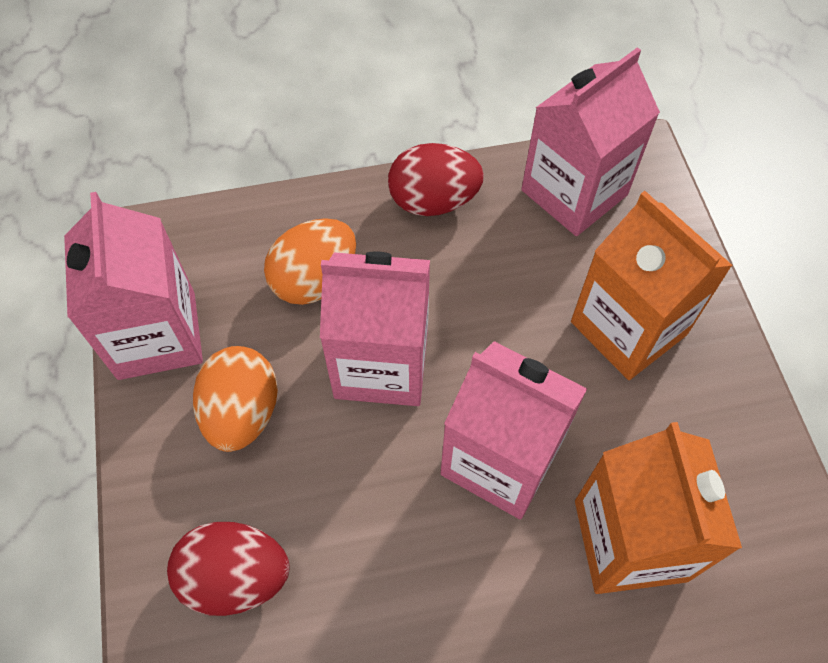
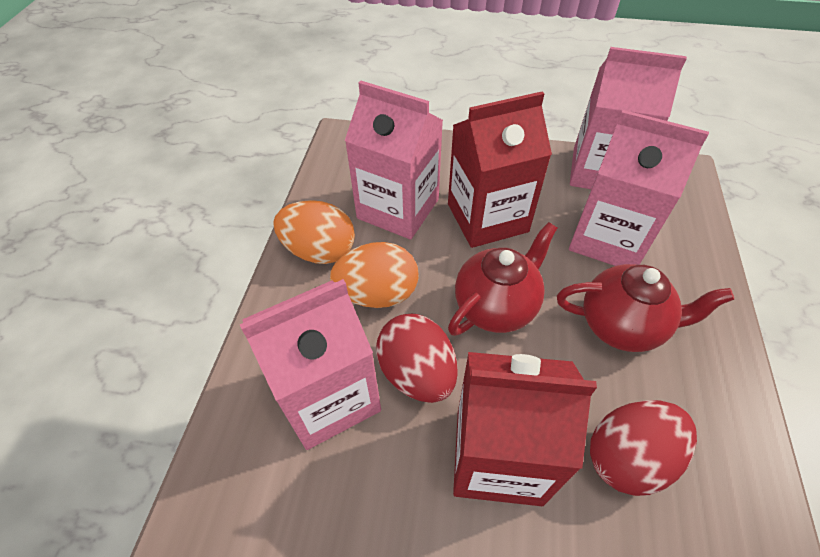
orange carton: [571,191,733,380] [575,422,742,594] = 2 -> none = 0
red carton: none = 0 -> [448,91,552,248] [453,352,597,506] = 2
red teapot: none = 0 -> [448,222,557,336] [557,264,734,352] = 2

